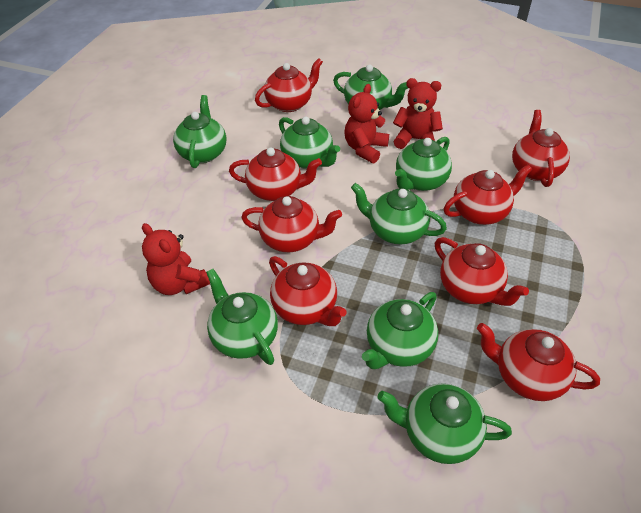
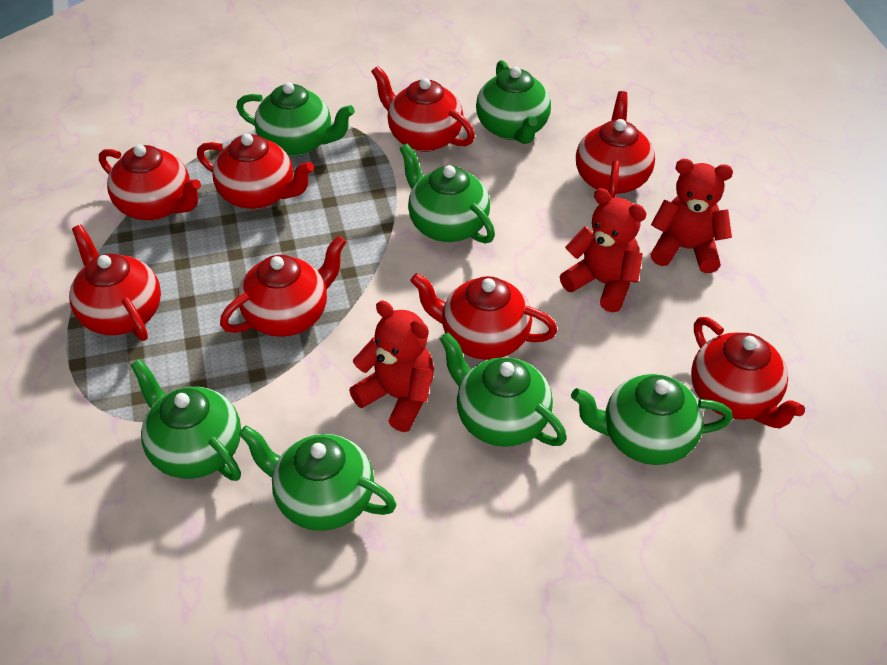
green teapot: [173,95,226,168] [206,269,278,365] [279,117,340,169] [333,64,408,110] [351,183,447,244] [362,292,438,369] [377,384,512,464] [395,137,452,191] = 8 -> [130,359,241,481] [236,82,355,156] [239,425,396,531] [400,143,495,244] [440,332,567,447] [476,60,551,144] [571,374,733,465] = 7

